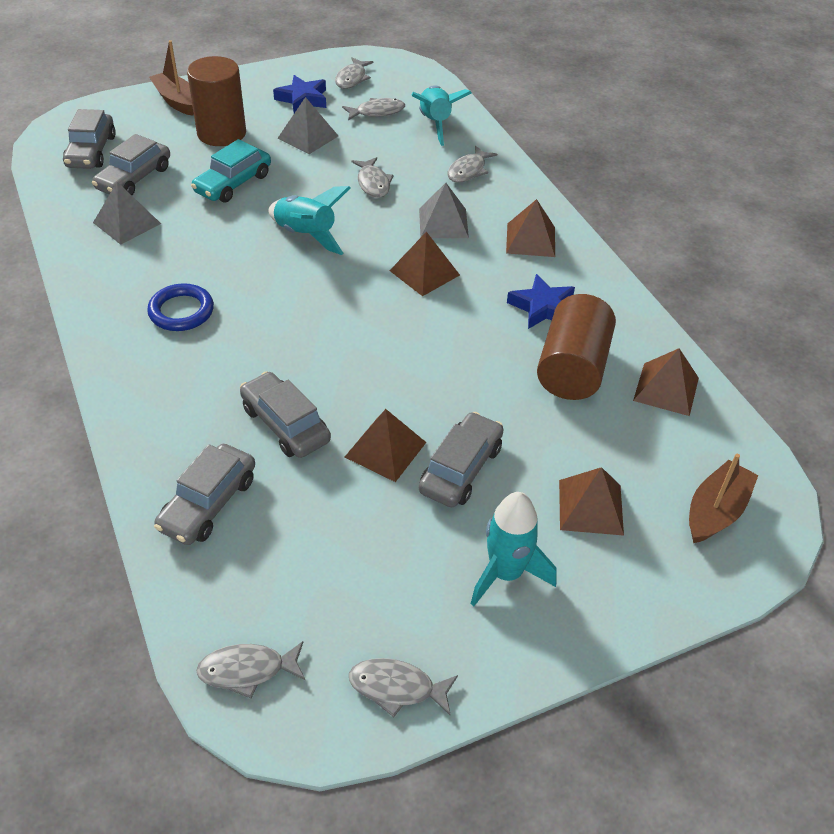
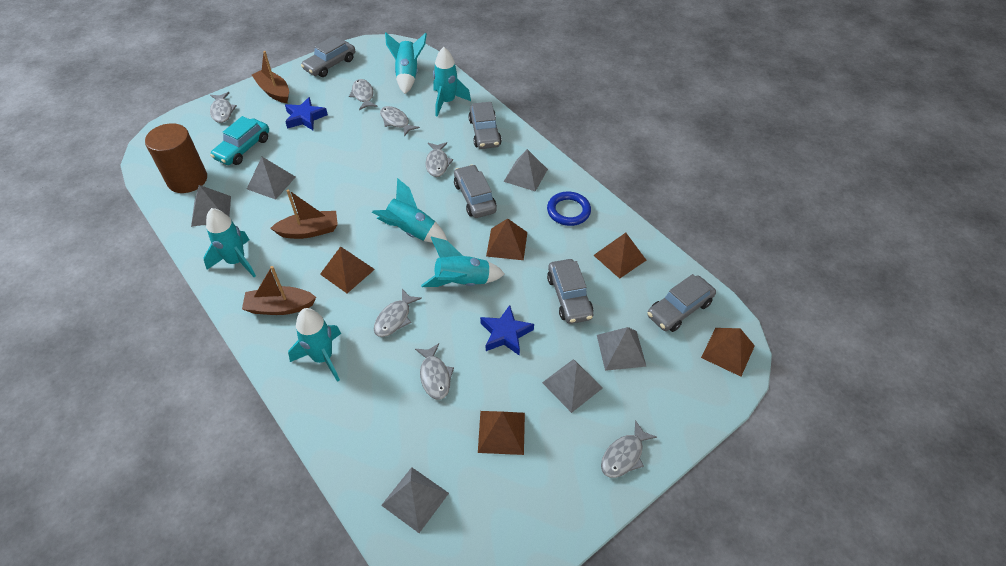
brown boat: [149,40,194,116] [689,454,758,543] = 2 -> [242,266,316,315] [252,51,289,103] [270,189,338,239] = 3
brown cylinder: [187,56,246,146] [537,294,616,400] = 2 -> [145,123,207,193] = 1
grey fish: [196,641,306,698] [335,57,373,89] [342,98,405,121] [349,658,458,717] [352,157,394,198] [447,146,497,183] = 6 -> [210,92,237,123] [349,79,378,110] [374,289,422,337] [380,106,420,136] [415,343,454,400] [426,142,453,177] [601,420,657,478] = 7
grey pyramid: [93,182,161,245] [278,97,338,154] [419,183,469,238] = 3 -> [191,185,231,227] [247,157,295,200] [381,467,449,533] [503,149,548,192] [542,359,603,413] [597,327,647,371] = 6
turquoise rocket: [268,186,350,255] [412,85,472,146] [471,492,556,606] = 3 -> [203,208,256,277] [288,308,341,382] [372,178,447,243] [385,33,427,94] [421,237,505,287] [433,47,471,117] = 6

